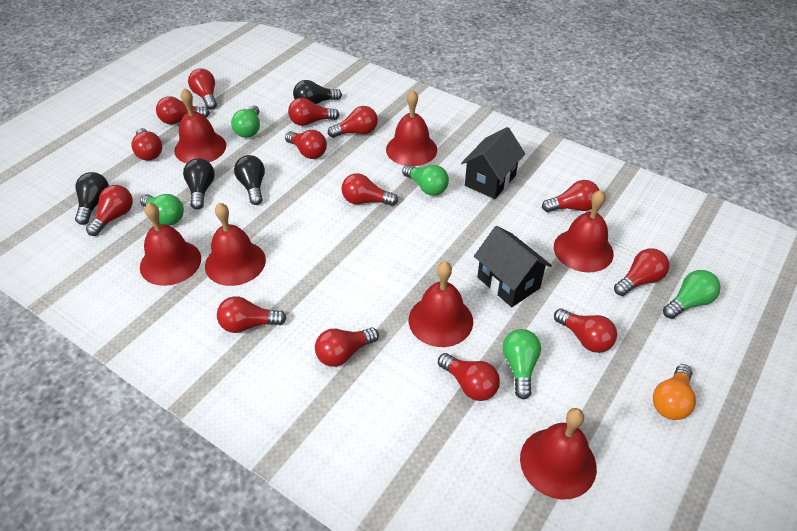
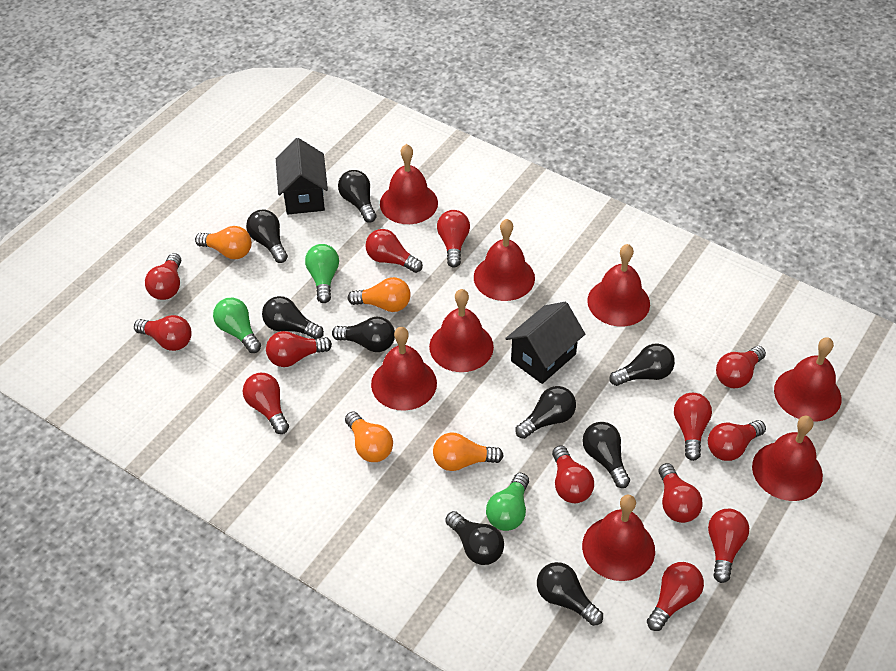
black light bulb: [75,172,109,225] [183,158,215,210] [234,155,265,205] [293,80,342,104] = 4 -> [246,210,288,263] [262,296,324,339] [332,317,395,352] [338,170,377,223] [445,511,504,565] [515,386,576,439] [537,562,603,626] [582,422,630,488] [609,343,675,386] = 9
green light bulb: [140,194,184,226] [231,105,260,138] [402,165,449,196] [503,329,541,399] [663,270,721,319] = 5 -> [213,298,261,353] [305,244,339,303] [486,473,529,531] = 3
orange light bulb: [653,364,696,420] = 1 -> [195,226,252,259] [345,412,393,462] [347,277,411,312] [433,433,504,471] = 4
red bell: [140,203,201,286] [174,88,226,163] [205,203,266,286] [386,90,437,166] [409,261,473,347] [520,408,597,500] [554,190,614,272] = 7 -> [371,327,437,411] [380,144,438,224] [429,289,494,372] [474,219,535,301] [582,494,655,581] [587,244,650,327] [752,416,823,501] [774,337,841,422] = 8
red light bulb: [86,185,133,236] [131,128,162,161] [156,96,210,124] [188,68,217,110] [217,296,287,333] [285,130,327,159] [288,98,339,126] [315,327,379,367] [328,106,378,138] [341,173,398,206] [438,353,500,401] [542,180,599,212] [554,309,617,353] [614,248,669,296] = 14 -> [134,315,191,351] [145,253,181,300] [243,373,289,434] [266,331,332,367] [365,229,423,273] [437,210,470,268] [552,445,594,503] [647,562,704,631] [658,463,703,523] [674,393,712,461] [708,420,766,461] [708,509,749,583] [716,346,766,389] = 13

